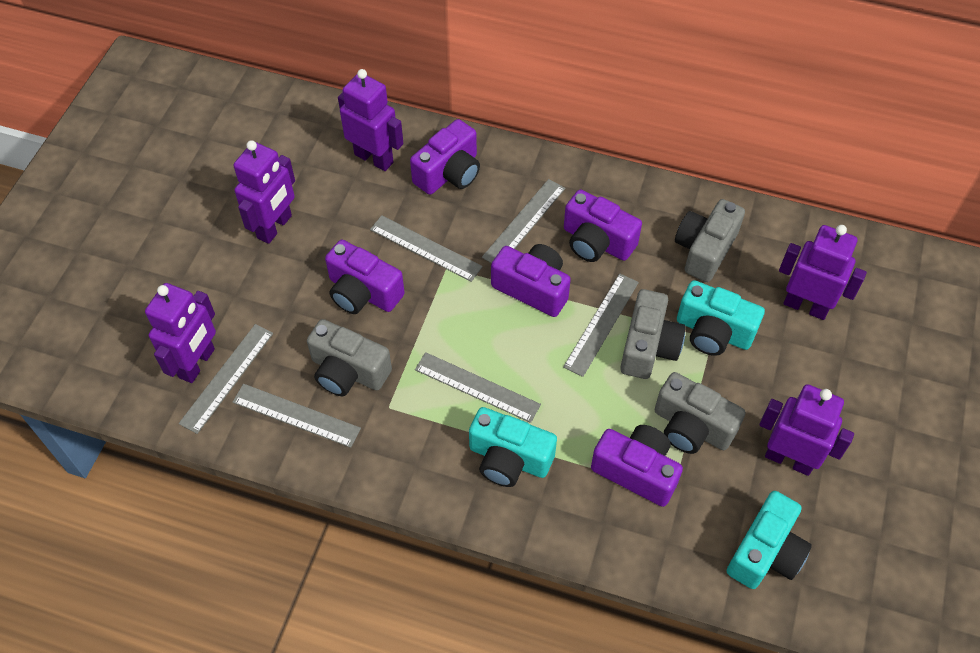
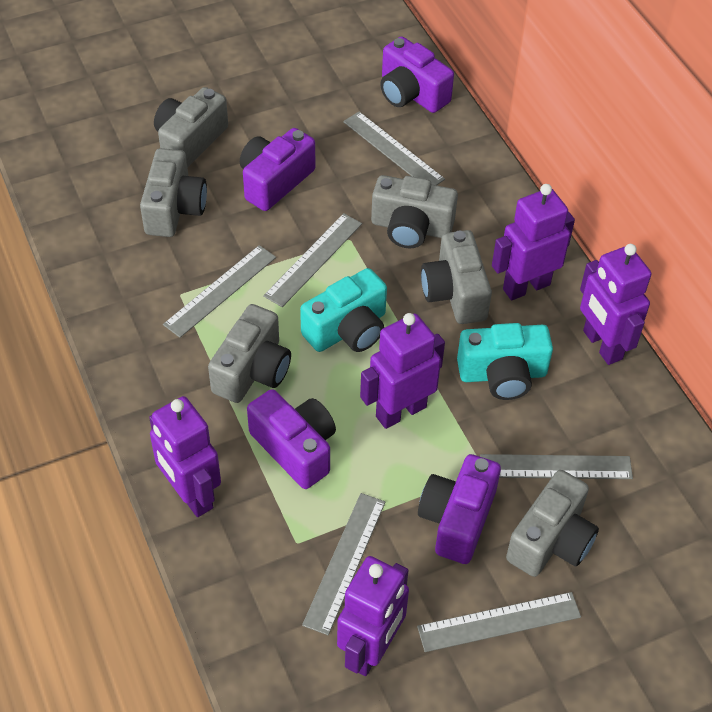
grey camera: [307,319,392,396] [620,289,686,379] [655,372,745,454] [675,199,745,282] = 4 -> [140,148,207,237] [154,87,228,168] [208,304,291,403] [371,175,458,249] [421,230,492,324] [506,470,599,577] = 6
purple camera: [325,240,405,314] [410,119,480,195] [491,244,571,317] [564,189,642,262] [591,425,683,507] = 5 -> [240,128,315,211] [247,389,336,489] [380,36,454,113] [418,454,501,564] = 4
turquoise camera: [469,407,557,487] [677,280,765,356] [727,491,812,589] = 3 -> [300,268,387,352] [457,323,553,400] = 2

